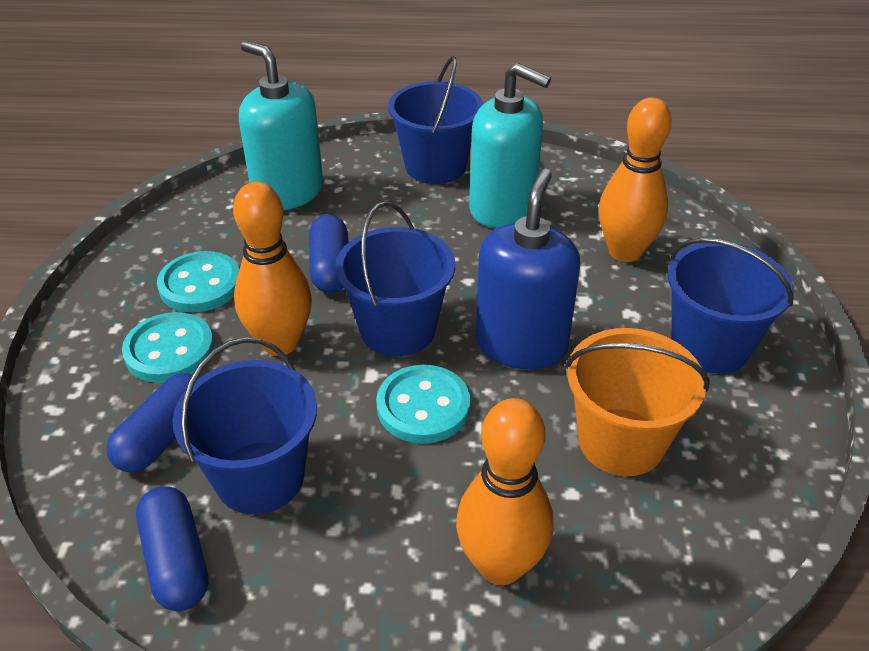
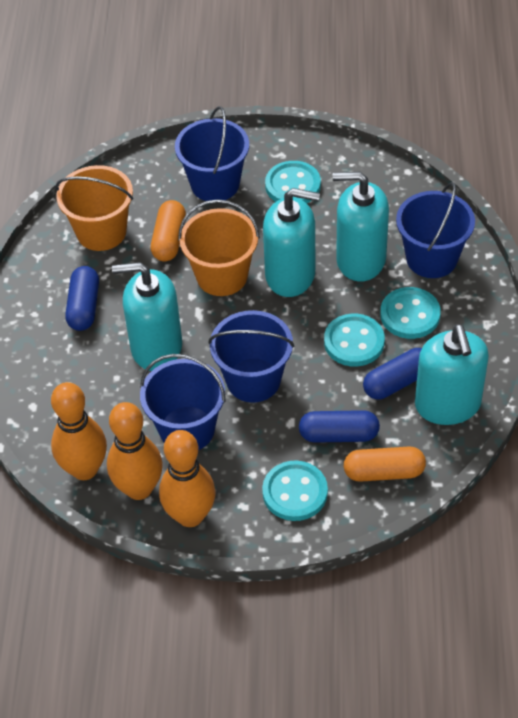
blue soap dispenser: [475,169,580,370] = 1 -> none = 0
orange bucket: [565,328,710,476] = 1 -> [55,165,133,251] [178,199,260,296] = 2
orange capsule: none = 0 -> [151,200,186,261] [344,447,426,482] = 2
turquoise button: [122,312,214,383] [157,251,239,312] [376,365,470,444] = 3 -> [262,460,328,521] [265,161,321,203] [324,314,385,367] [380,287,441,339] = 4
turquoise soap dispenser: [239,41,323,210] [469,63,551,228] = 2 -> [112,262,182,371] [263,188,320,297] [333,172,389,282] [415,324,489,425] = 4

